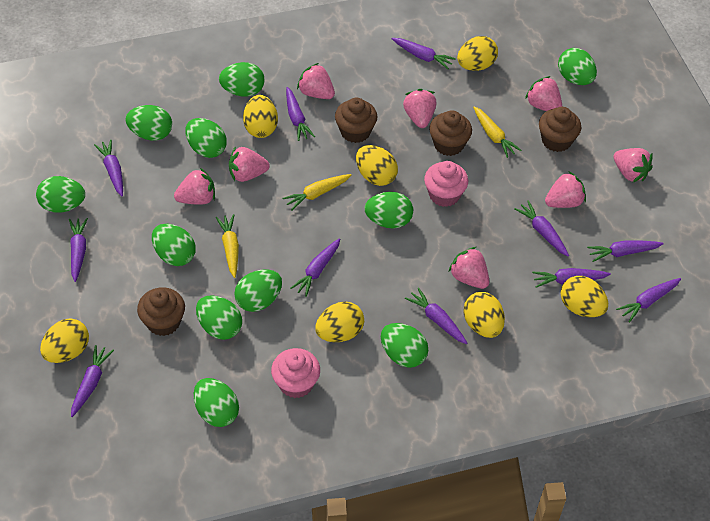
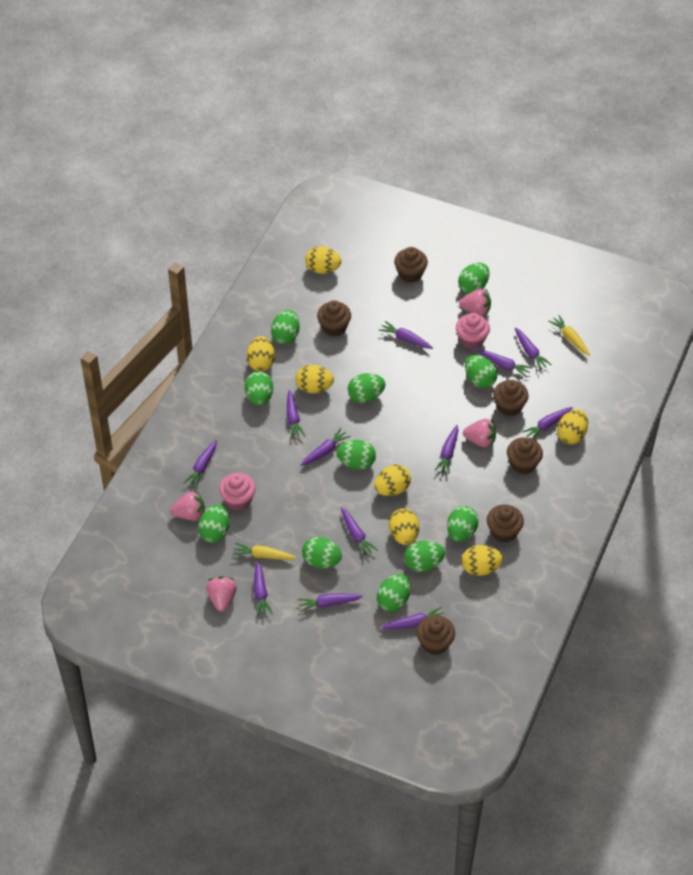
brown cupcake: [137,287,185,336] [335,97,377,143] [429,110,472,156] [539,107,581,152] = 4 -> [317,300,351,337] [394,247,428,283] [416,615,455,655] [487,504,524,543] [493,380,529,416] [507,437,543,474] = 6
pink strawberry: [174,168,215,205] [229,146,270,182] [297,63,335,99] [403,89,437,128] [449,247,489,289] [525,76,562,111] [545,171,586,208] [613,148,653,182] = 8 -> [170,491,205,521] [206,576,237,612] [459,288,491,316] [463,419,496,447] = 4
purple carrot: [69,218,88,282] [71,345,114,417] [94,140,123,196] [286,87,315,141] [290,238,340,297] [392,38,456,69] [405,287,467,344] [514,201,569,256] [532,268,611,288] [587,240,664,262] [616,278,681,323] = 11 -> [184,440,217,488] [254,561,273,616] [287,390,305,438] [297,593,363,612] [300,428,351,466] [341,507,378,557] [378,321,433,349] [381,606,444,629] [435,425,458,474] [477,350,533,378] [515,328,552,370] [522,407,573,439] = 12
yellow carrot: [216,214,239,278] [282,174,351,211] [473,106,521,158] = 3 -> [232,542,296,560] [548,315,590,356] = 2

